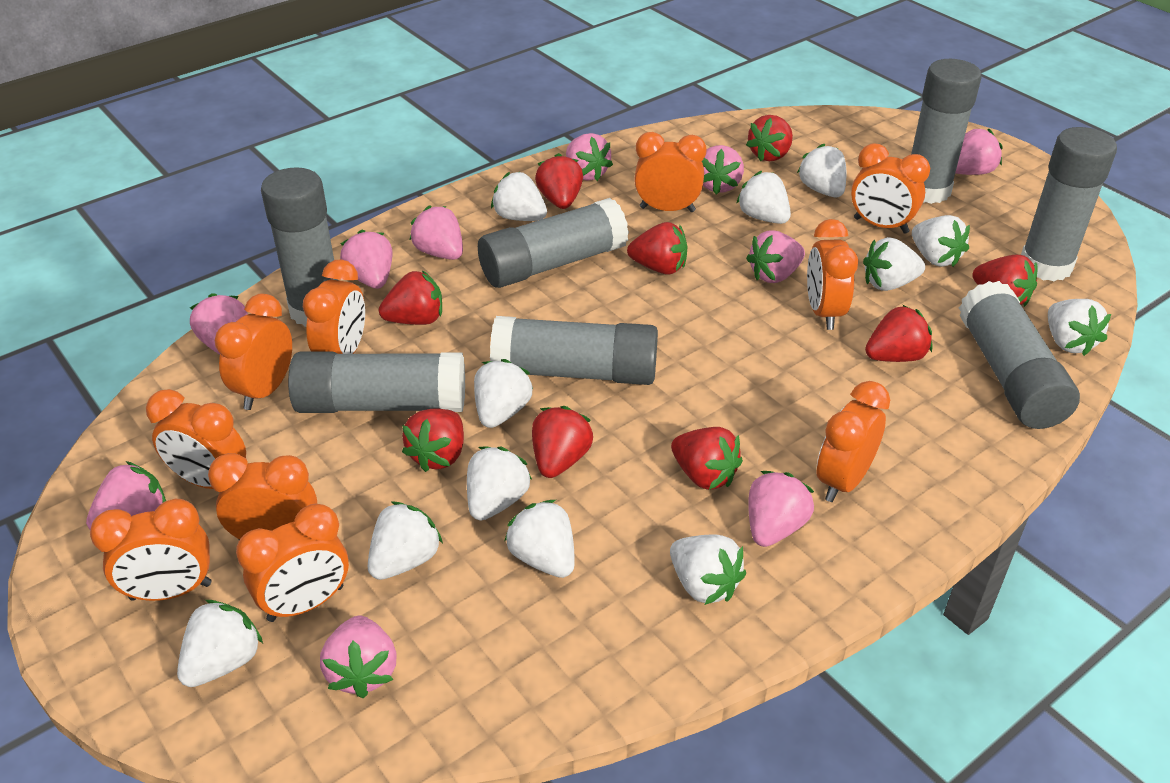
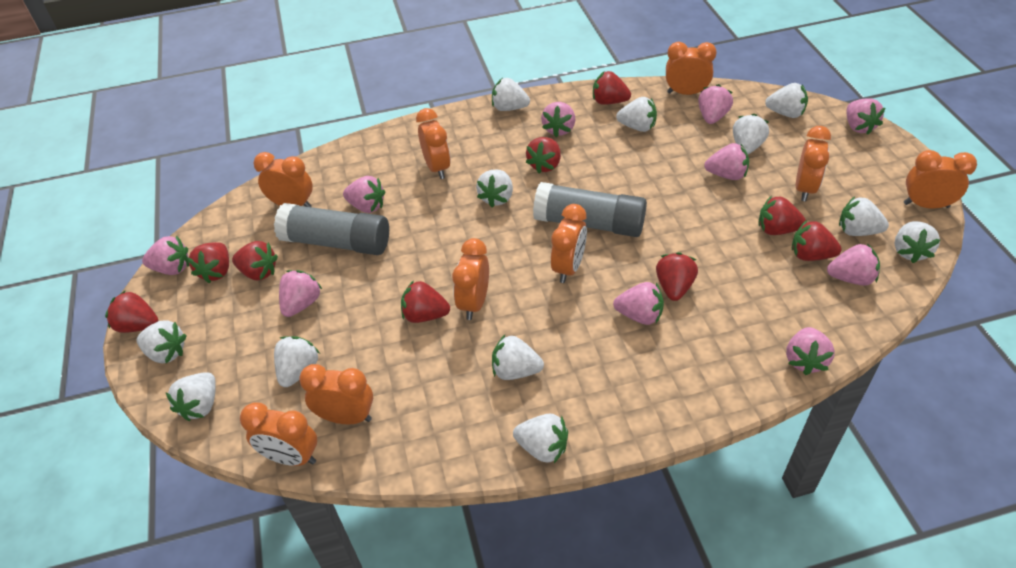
grey glue stick: [261,167,338,327] [288,351,465,413] [478,198,629,288] [490,316,658,385] [911,59,982,204] [959,281,1080,429] [1021,127,1117,281] = 7 -> [274,203,389,255] [533,182,647,237] = 2
orange clock: [90,499,212,601] [146,389,246,489] [208,453,317,540] [215,294,292,410] [236,504,349,622] [303,259,365,354] [634,132,707,212] [807,219,858,330] [817,381,890,502] [851,143,930,234] = 10 -> [240,403,317,466] [254,152,313,207] [299,364,373,424] [416,108,451,179] [452,238,489,320] [551,204,587,283] [666,42,717,95] [796,126,831,202] [904,150,977,208] = 9

